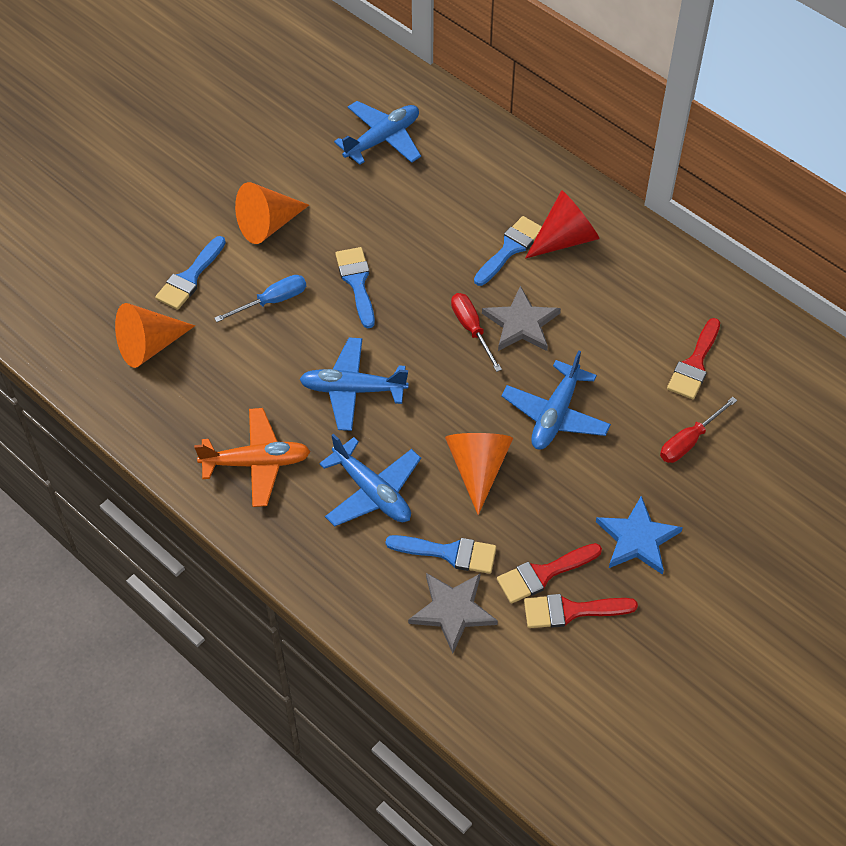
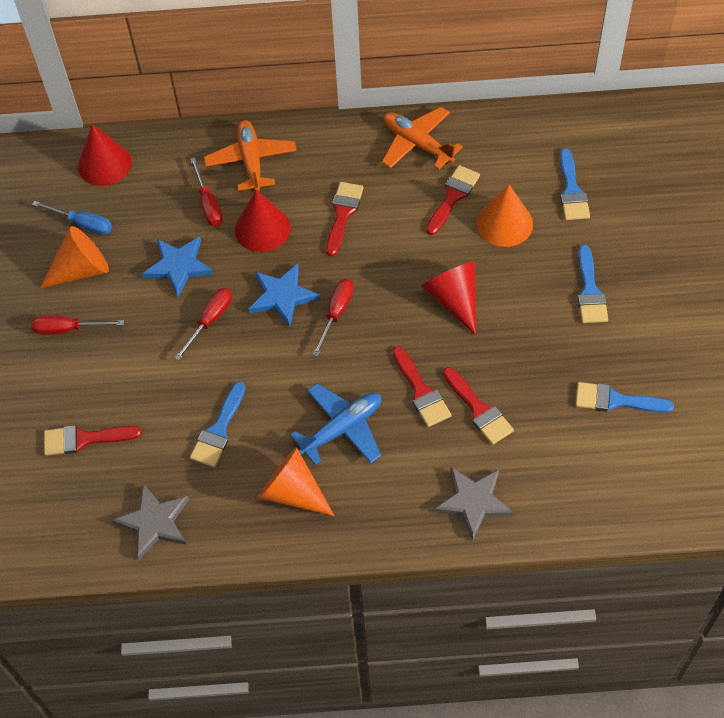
blue plane: [300,338,409,431] [319,434,421,527] [334,101,421,165] [501,350,611,450] = 4 -> [290,383,382,465] = 1
blue star: [596,496,683,575] = 1 -> [142,237,214,297] [249,264,320,328] = 2
orange plane: [194,408,311,507] = 1 -> [204,120,297,192] [382,107,463,170] = 2
red brush: [497,543,602,604] [524,594,638,628] [667,318,720,399] = 3 -> [44,425,142,456] [326,182,364,256] [392,346,451,427] [426,165,480,235] [443,367,514,445] = 5
red cone: [525,190,600,259] = 1 -> [78,124,132,186] [235,190,291,252] [421,262,476,335] = 3
red screwdriver: [451,293,502,372] [660,397,737,463] = 2 -> [31,315,124,335] [174,288,232,361] [190,157,223,226] [313,279,354,357] = 4

